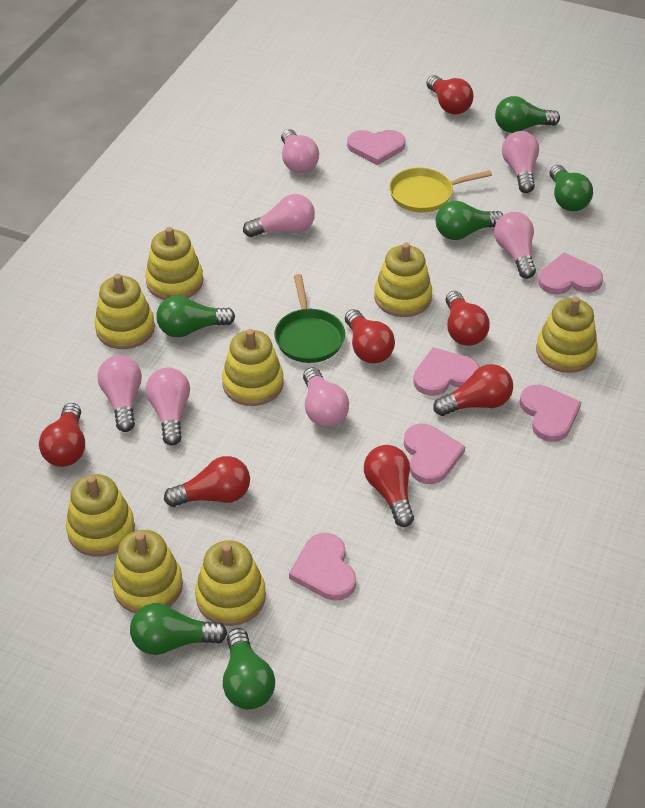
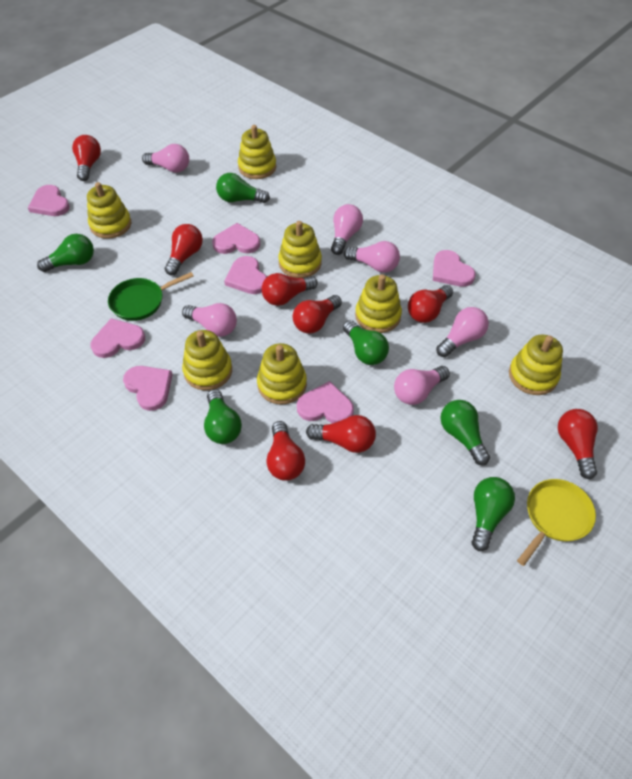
pink heart: [289,533,356,601] [347,130,405,165] [404,424,465,484] [413,347,480,396] [520,385,582,442] [538,253,603,295] = 6 -> [28,185,70,216] [91,318,145,358] [123,366,173,411] [212,223,260,254] [224,256,267,294] [297,381,354,423] [433,250,476,287] = 7
pink light bulb: [98,355,142,432] [146,367,190,446] [243,194,315,237] [281,129,319,173] [303,367,349,427] [494,212,536,279] [502,131,539,193] = 7 -> [142,144,189,173] [182,303,237,337] [331,204,363,255] [344,241,400,273] [394,366,450,405] [436,307,489,357] = 6
red light bulb: [39,403,85,467] [164,456,250,507] [345,309,395,364] [364,445,414,527] [426,75,474,114] [433,364,513,416] [446,291,490,346] = 7 -> [72,135,101,181] [165,224,203,275] [262,273,318,306] [267,421,305,481] [293,295,342,334] [306,415,376,453] [408,285,453,323] [558,409,598,479] = 8
yellow stacking toy: [66,474,135,557] [94,274,155,349] [112,530,183,613] [145,227,203,300] [195,540,266,626] [222,329,284,406] [374,242,432,317] [536,297,598,373] = 8 -> [87,182,131,239] [182,330,232,390] [238,125,276,179] [257,343,307,404] [278,221,322,278] [355,274,402,333] [509,335,563,395] = 7

